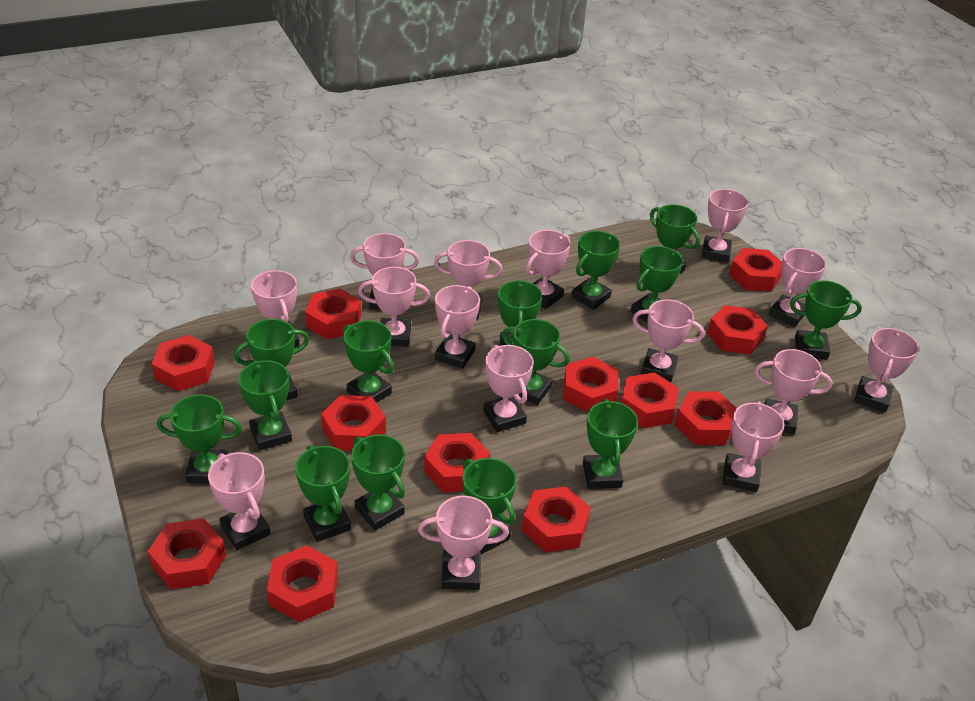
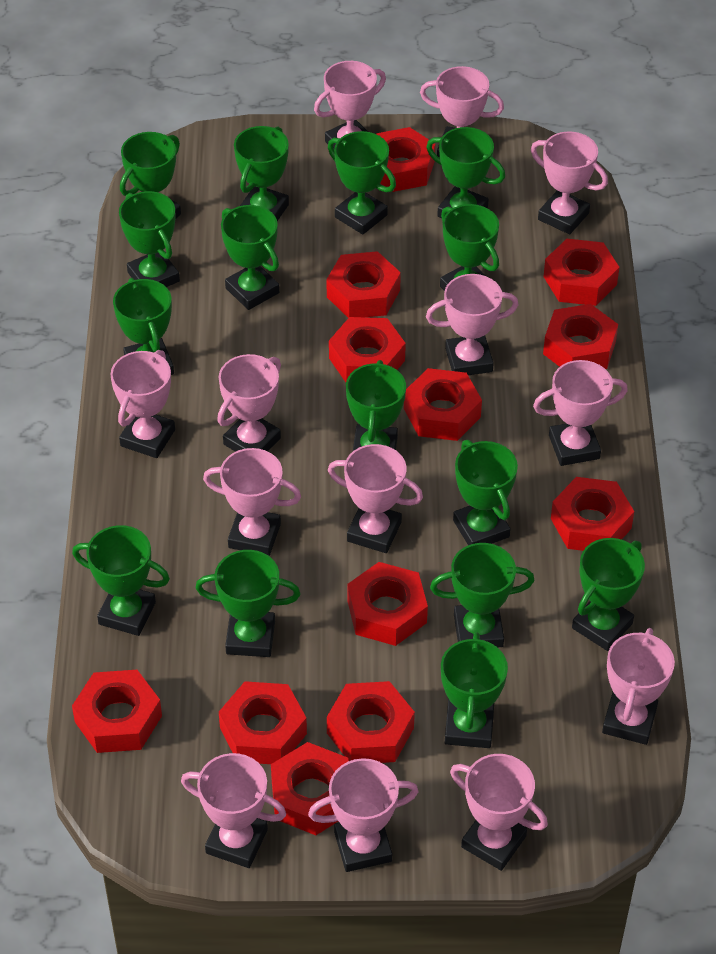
green trophy: [157,394,242,484] [234,319,309,400] [238,360,292,451] [295,445,351,542] [343,320,394,403] [351,434,405,531] [463,458,517,555] [498,280,543,346] [502,319,570,405] [571,231,620,310] [583,399,638,489] [631,246,683,323] [650,204,700,274] [790,280,862,359] = 14 -> [72,525,170,636] [113,278,174,375] [119,191,180,287] [120,132,181,219] [195,550,300,657] [221,205,279,310] [234,126,289,221] [328,131,396,235] [346,360,406,451] [426,127,505,218] [430,543,535,647] [440,204,499,291] [441,633,508,748] [453,440,518,545] [572,538,645,651] = 15
pink trophy: [208,452,270,550] [251,270,300,347] [350,233,419,310] [358,267,430,347] [418,496,509,590] [434,240,502,319] [435,285,480,369] [483,345,534,432] [526,230,571,309] [632,299,705,382] [701,189,749,262] [723,401,784,492] [754,349,833,435] [769,248,826,327] [854,328,919,412] = 15 -> [110,350,175,458] [181,753,286,868] [203,448,301,556] [217,354,281,452] [308,758,419,872] [314,61,386,148] [328,444,423,553] [420,66,504,158] [426,274,518,375] [450,754,548,871] [531,132,608,234] [533,360,628,466] [602,628,675,745] = 13

